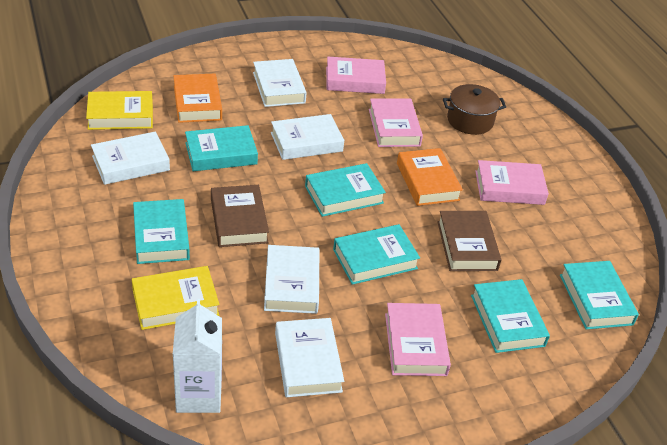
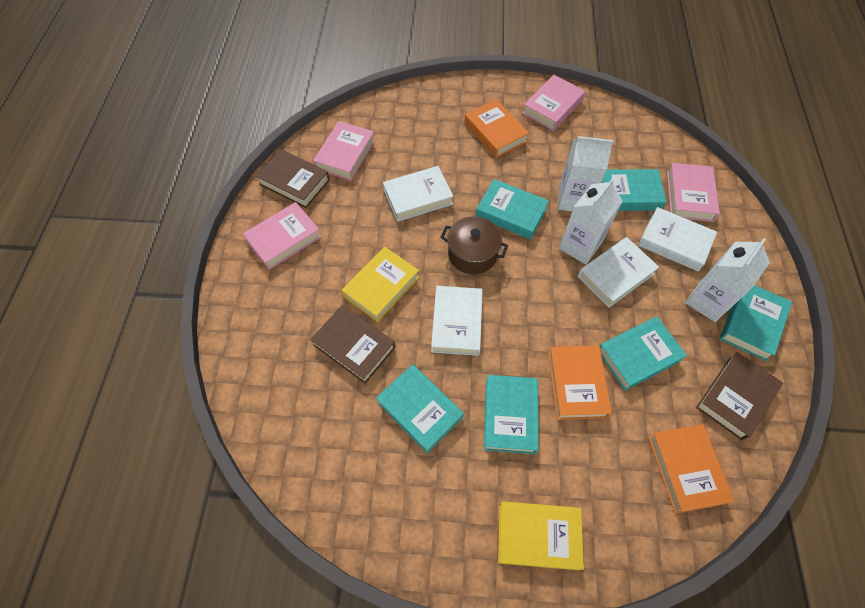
brown book: [211,185,269,247] [437,211,501,271] = 2 -> [256,149,330,208] [310,305,395,384] [696,352,783,440] = 3
orange book: [173,74,222,123] [397,148,463,206] = 2 -> [464,99,529,158] [548,345,612,420] [648,424,734,514] = 3
white book: [91,132,170,185] [253,59,307,107] [264,245,319,314] [271,114,344,160] [275,318,344,397] = 5 -> [383,166,453,222] [431,286,483,356] [578,237,659,308] [638,207,717,271] = 4
white carton: [173,299,222,413] = 1 -> [558,136,614,211] [559,178,623,265] [685,238,770,322] = 3

